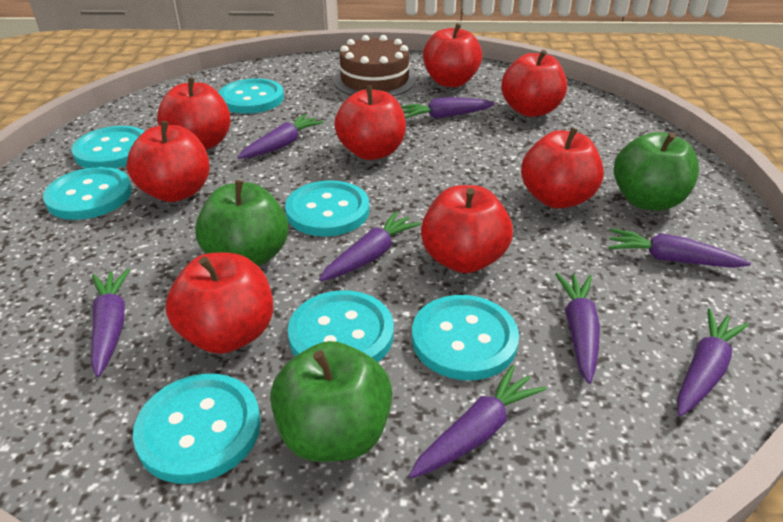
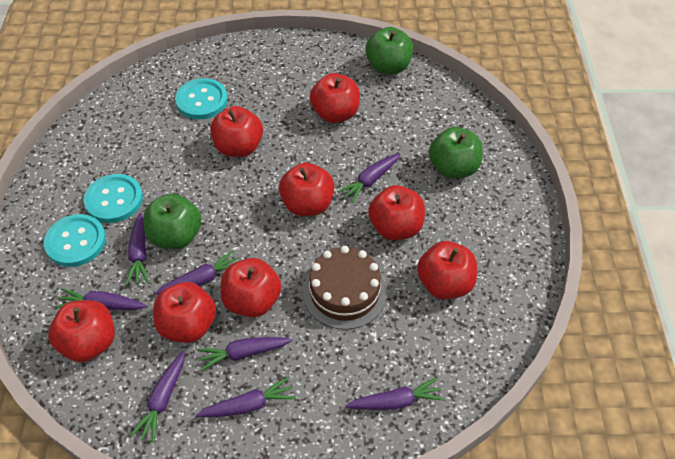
turquoise button: [43,167,132,220] [71,126,144,168] [133,374,261,484] [219,78,284,114] [285,180,370,237] [288,290,394,362] [412,295,519,380] = 7 -> [44,214,106,267] [84,174,143,223] [175,78,228,119] = 3

